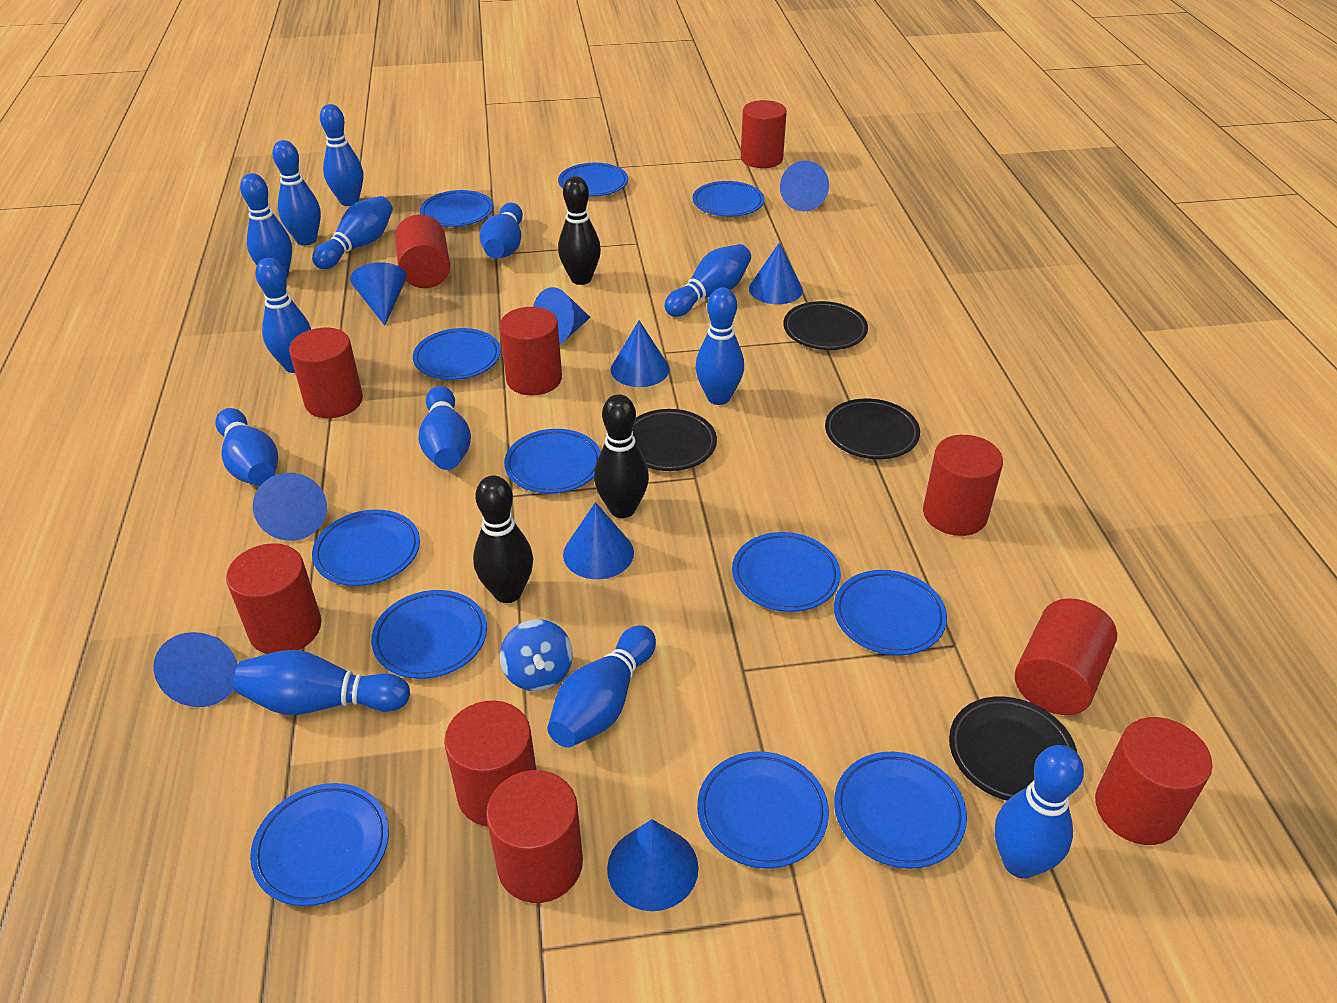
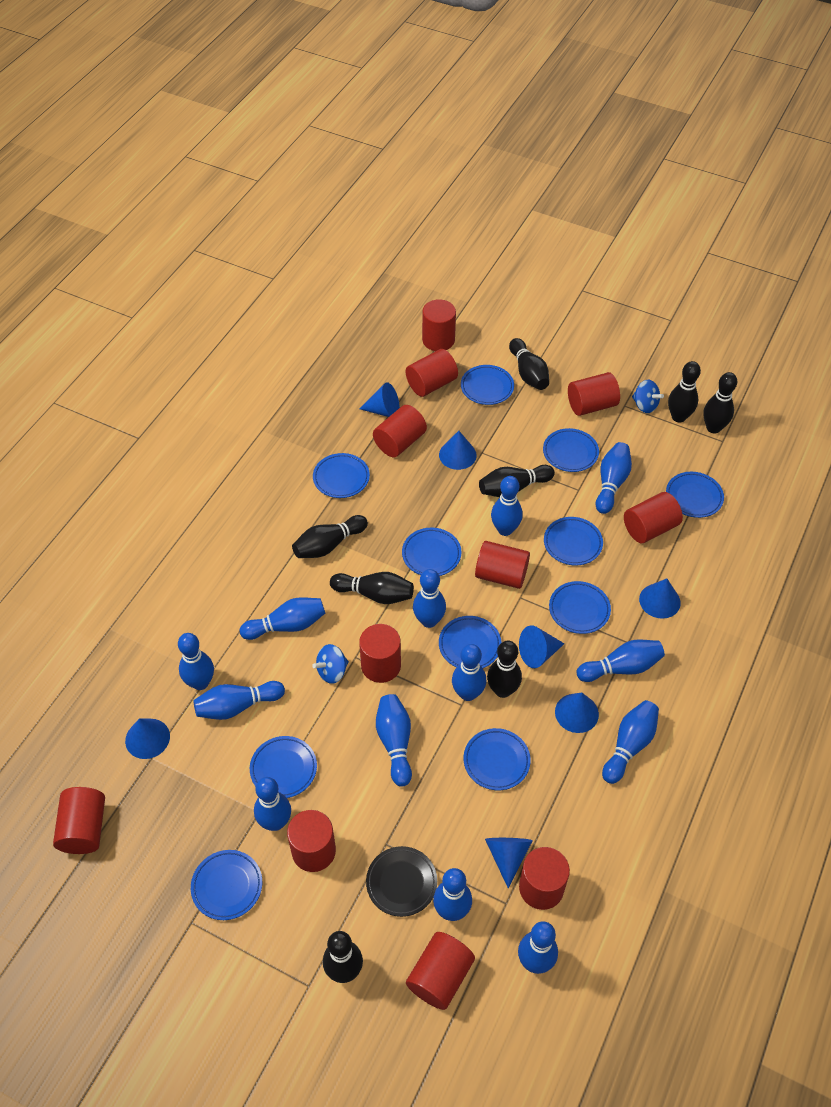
black bowling pin: [473,476,533,603] [558,176,601,285] [594,394,649,518] = 3 -> [292,515,368,558] [323,931,363,983] [330,572,414,604] [479,465,555,497] [487,641,522,698] [509,338,549,390] [668,361,701,423] [703,372,737,434] = 8
black plate: [632,409,717,471] [783,301,868,350] [825,399,920,459] [949,696,1077,800] = 4 -> [366,846,437,917] = 1
blue cone: [153,632,238,707] [253,473,327,541] [350,262,407,325] [533,287,591,344] [563,502,634,579] [607,819,699,911] [611,321,670,387] [749,242,803,304] [780,161,829,211] = 9 -> [125,718,170,759] [360,382,400,417] [439,431,477,470] [485,838,533,888] [519,625,565,668] [555,692,599,733] [639,579,681,619] = 7
blue plate: [250,783,389,906] [312,510,420,586] [371,590,487,679] [413,328,501,380] [420,190,493,227] [504,429,601,494] [558,163,628,197] [693,181,764,217] [697,751,829,869] [732,532,840,612] [834,570,947,655] [834,752,967,869] = 12 -> [191,850,262,920] [250,736,317,798] [313,453,370,498] [402,528,462,576] [439,616,501,668] [461,365,514,405] [464,728,531,790] [543,428,599,472] [544,517,603,565] [549,581,611,634] [666,472,724,518] = 11
blue spinning top: [500,619,573,691] = 1 -> [312,644,349,684] [632,380,664,413] = 2
red cylinder: [226,543,321,654] [289,328,363,418] [395,214,450,288] [444,700,536,827] [486,770,583,903] [499,307,562,395] [741,100,787,168] [923,435,1003,536] [1015,598,1117,715] [1095,717,1212,845] = 10 -> [53,787,105,854] [287,810,336,872] [359,624,401,683] [373,405,427,457] [406,349,458,397] [406,932,475,1010] [422,299,456,351] [475,541,530,589] [519,847,570,910] [568,372,620,416] [624,492,683,543] = 11

